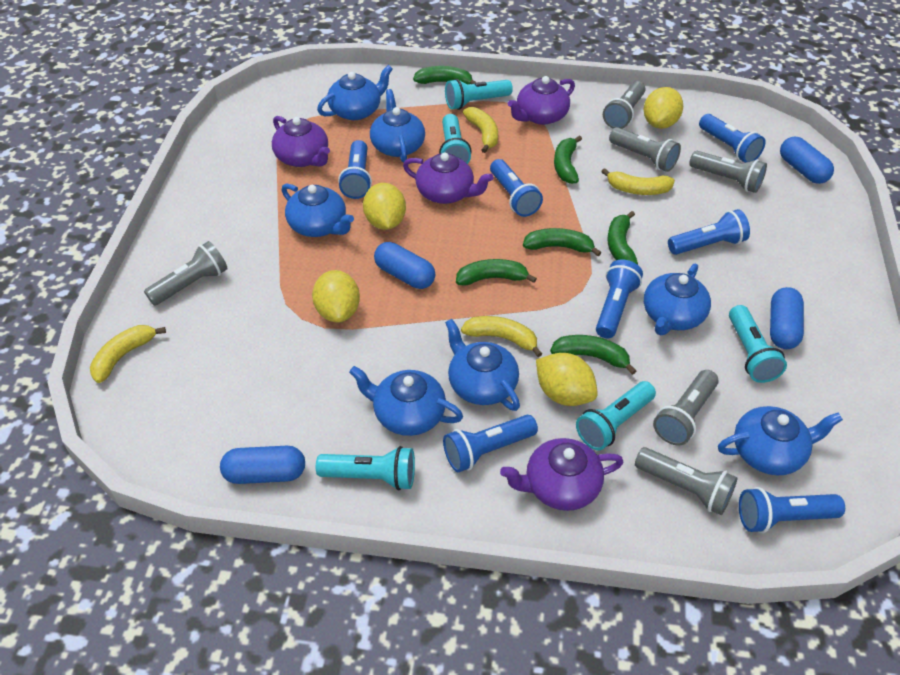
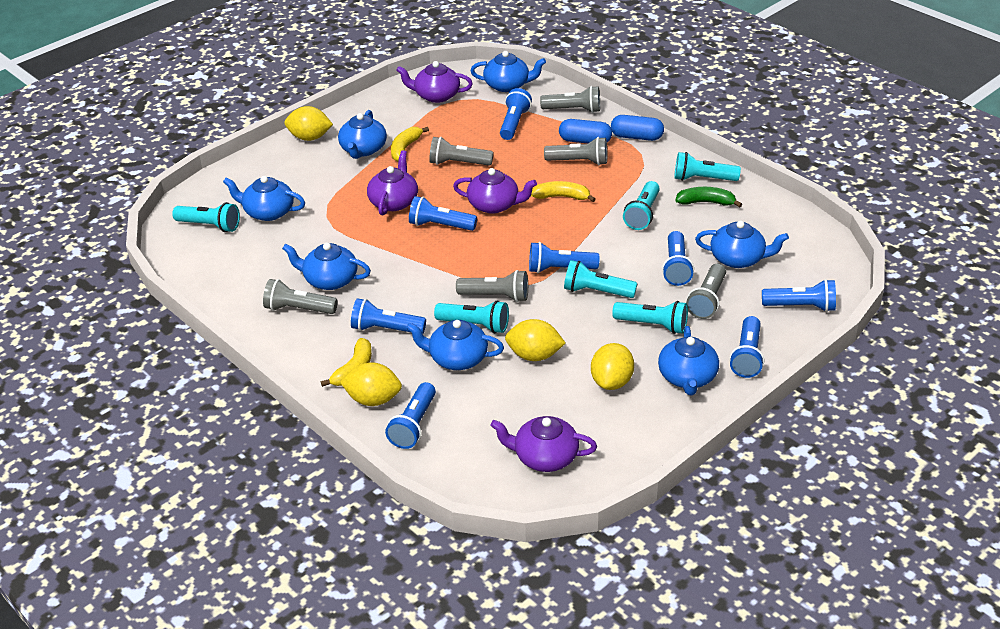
blue capsule: [220,446,305,484] [374,242,436,289] [770,287,804,349] [780,137,834,184] = 4 -> [559,119,612,143] [611,115,664,141] = 2
blue flashlight: [338,140,372,199] [443,415,538,472] [490,159,543,217] [596,259,643,338] [668,209,750,255] [699,114,766,163] [739,487,845,533] = 7 -> [351,298,426,334] [385,382,436,449] [409,196,477,231] [500,88,532,140] [529,242,599,273] [662,231,694,286] [729,316,764,378] [762,279,836,312] = 8
green banana: [413,66,477,84] [456,259,537,286] [523,228,602,256] [550,335,636,375] [554,135,582,184] [607,211,638,265] = 6 -> [675,187,742,207] = 1
turquoise flashlight: [316,446,415,490] [439,114,471,164] [445,79,513,110] [576,381,656,450] [729,305,787,383] = 5 -> [172,202,240,232] [434,300,509,333] [564,260,637,298] [612,301,688,334] [623,181,660,230] [674,152,741,181] = 6
yellow banana: [90,325,166,383] [461,316,542,357] [463,107,498,153] [601,168,675,195] = 4 -> [321,338,372,387] [391,127,429,161] [531,181,596,202] = 3

